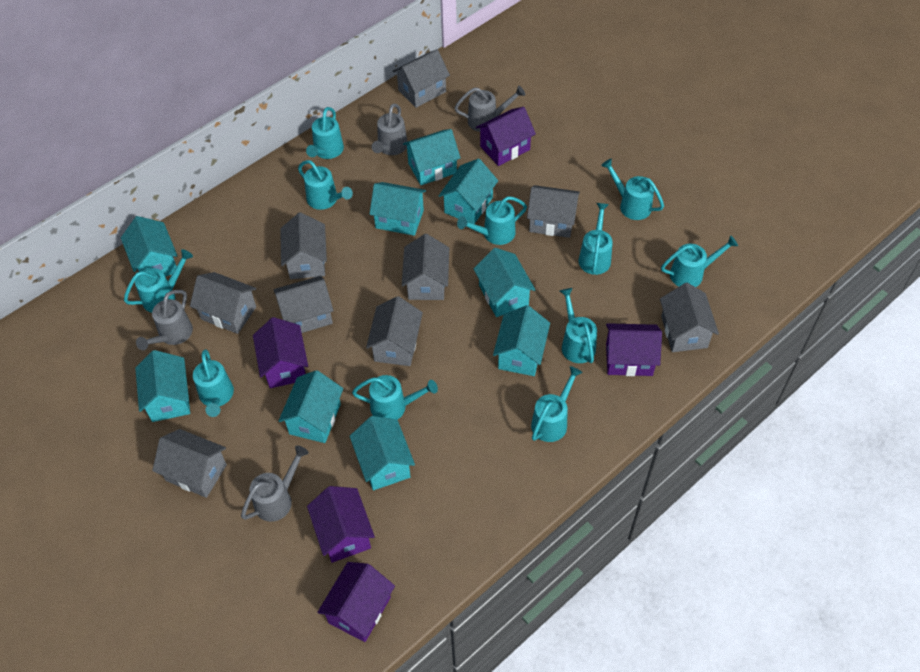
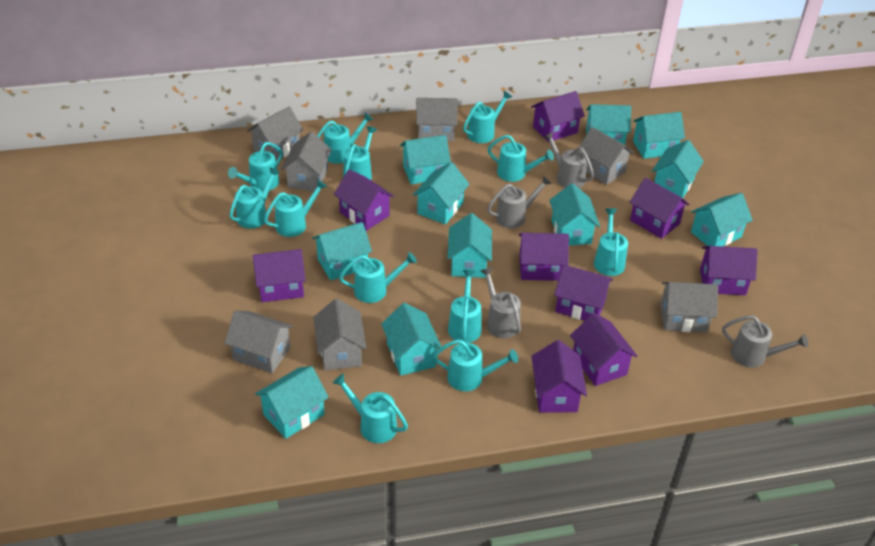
grey house: [152,429,227,498] [190,272,256,334] [274,276,334,333] [280,212,327,279] [366,296,423,366] [393,49,450,108] [402,234,449,300] [527,185,580,238] [660,283,719,352] = 9 -> [225,311,293,373] [247,107,304,161] [281,132,332,192] [314,299,366,370] [416,98,458,141] [579,127,634,185] [660,282,718,332] = 7
purple house: [253,317,308,388] [307,486,375,563] [317,562,395,642] [476,107,536,166] [606,323,662,376] = 5 -> [253,249,306,302] [334,169,394,231] [519,233,569,281] [531,91,585,142] [532,340,587,413] [554,265,613,321] [570,313,638,386] [629,178,689,239] [700,246,758,295] = 9
turquoise house: [121,216,178,277] [135,350,190,422] [279,370,343,443] [350,416,415,490] [370,182,426,236] [403,129,461,185] [439,159,498,224] [474,248,536,317] [493,305,550,376] = 9 -> [255,366,329,439] [312,222,372,280] [381,303,442,376] [400,135,451,184] [413,162,469,224] [447,213,492,278] [549,183,600,245] [586,104,631,145] [633,112,685,159] [652,140,704,198] [691,193,753,246] = 11
turquoise watering can: [124,249,193,313] [193,349,234,417] [298,160,353,210] [306,107,344,159] [352,375,438,420] [457,196,527,245] [531,366,583,442] [560,288,597,363] [579,203,613,275] [601,158,664,220] [661,235,738,287] = 11 -> [228,142,283,191] [229,167,280,229] [264,180,327,237] [317,112,373,163] [333,373,408,443] [339,252,417,303] [343,126,377,180] [433,339,518,391] [448,270,481,343] [463,91,512,143] [488,135,554,182] [594,208,628,276] = 12

